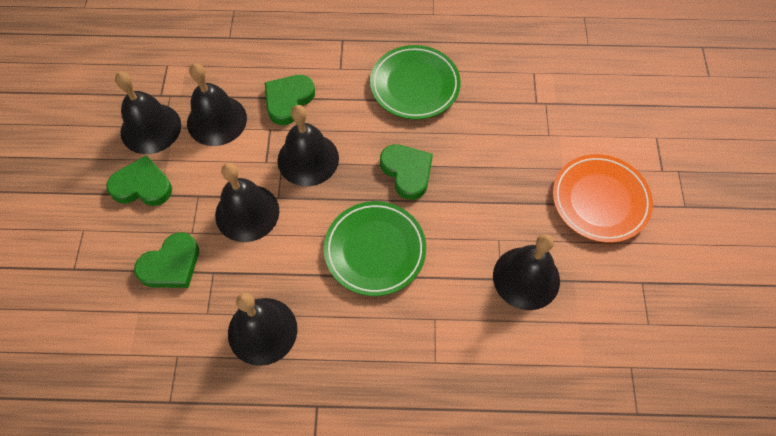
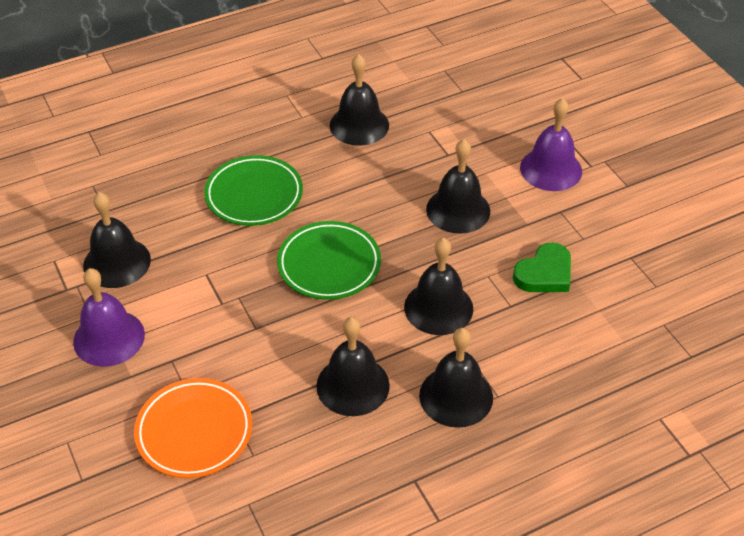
green heart: [106,155,172,206] [134,232,199,288] [265,75,315,125] [380,144,433,200] = 4 -> [513,243,571,292] = 1
purple bell: none = 0 -> [73,268,145,367] [520,98,582,191] = 2

